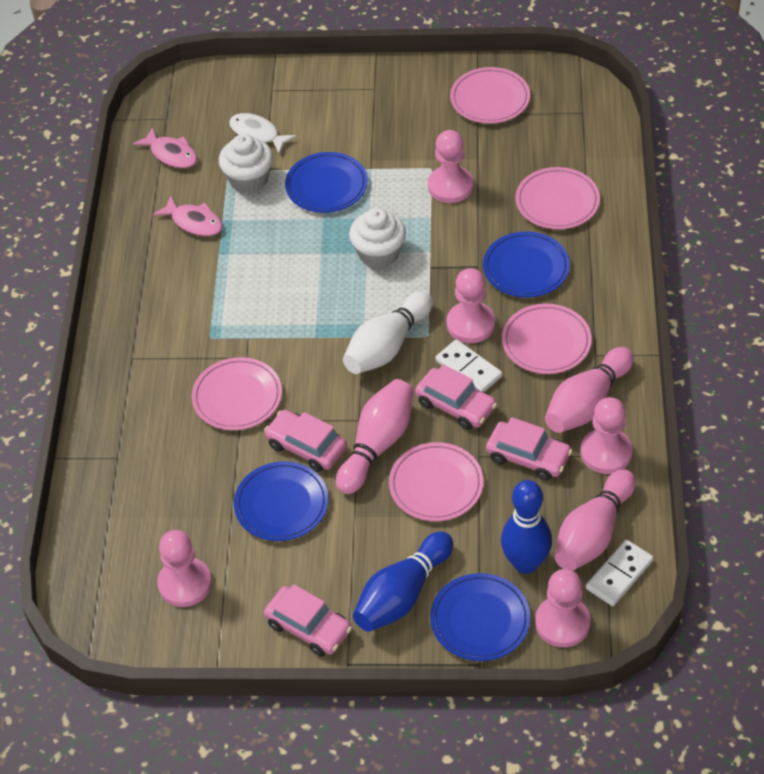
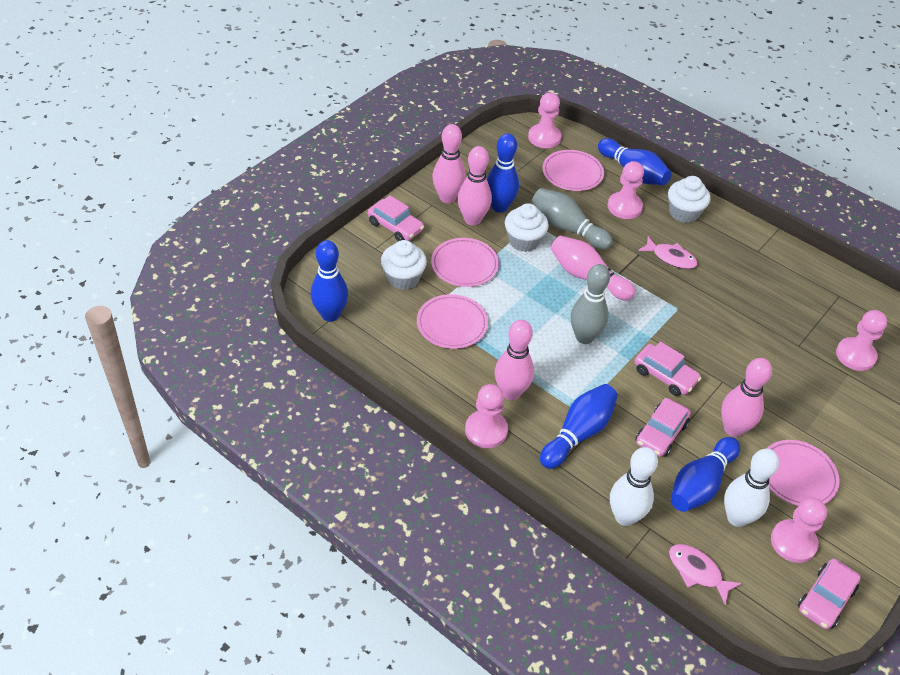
blue bowling pin: [353,532,453,632] [501,480,552,574] = 2 -> [311,240,348,322] [487,133,519,213] [540,384,618,469] [598,138,671,185] [671,437,740,512] = 5
blue plate: [234,461,329,541] [285,152,368,213] [430,573,531,661] [483,232,570,298] = 4 -> none = 0
grey bowling pin: none = 0 -> [532,188,613,250] [571,264,610,344] = 2
pink bowling pin: [336,379,414,494] [545,347,633,433] [555,469,636,571] = 3 -> [432,124,466,203] [458,146,492,226] [495,320,534,400] [550,235,635,301] [721,358,772,437] = 5
pink plate: [192,357,282,430] [389,442,483,521] [450,67,530,124] [502,304,592,374] [516,167,600,229] = 5 -> [417,294,488,349] [431,238,499,287] [542,150,604,191] [766,440,840,506] = 4
white bowling pin: [343,291,433,374] = 1 -> [610,447,658,526] [724,449,779,527] = 2
white cupcake: [219,134,273,193] [349,208,406,269] = 2 -> [381,240,427,290] [505,203,549,252] [668,176,711,223] = 3
white domino: [435,339,502,392] [586,540,654,606] = 2 -> none = 0
white fish: [229,113,297,154] = 1 -> none = 0

